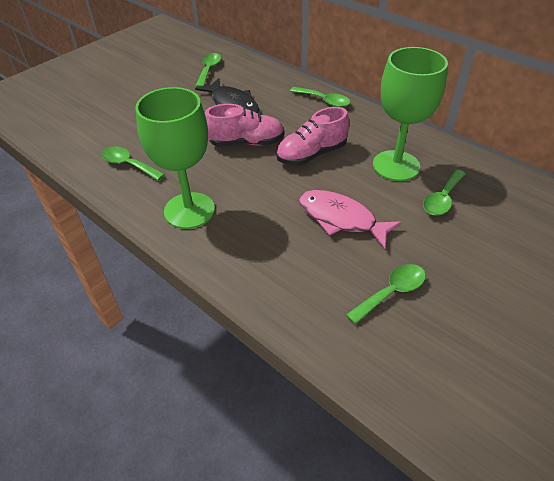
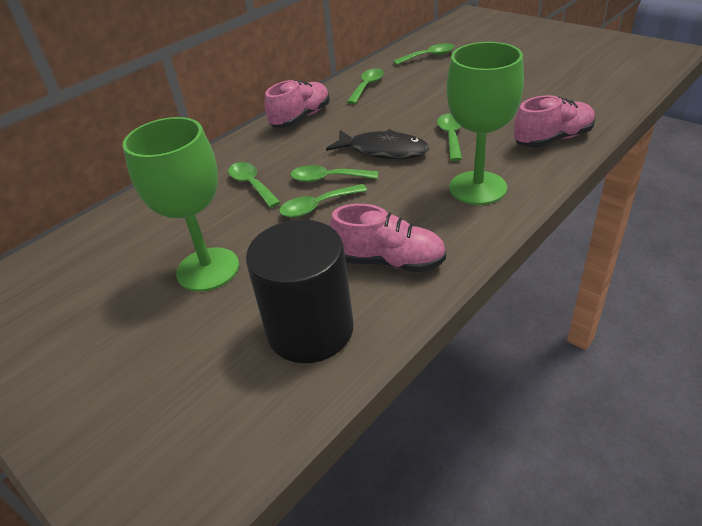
black cylinder: none = 0 -> [246,220,353,363] = 1
green spoon: [101,146,165,181] [196,53,221,87] [290,87,350,107] [346,264,426,324] [423,169,466,216] = 5 -> [228,162,281,208] [279,184,368,217] [291,165,378,182] [347,68,384,104] [393,43,455,65] [437,113,462,161] = 6
pink fish: [299,190,402,249] = 1 -> none = 0
pink shoe: [205,104,284,146] [276,107,349,166] = 2 -> [264,80,330,127] [329,204,446,272] [514,95,595,148] = 3

